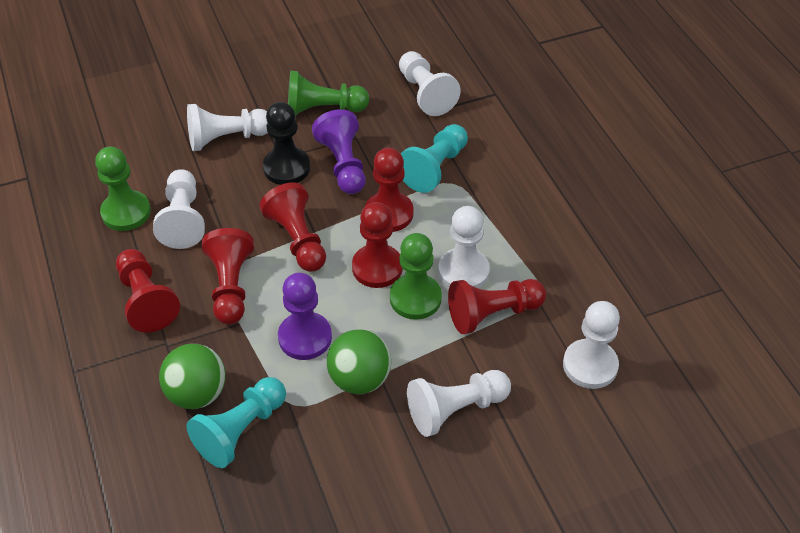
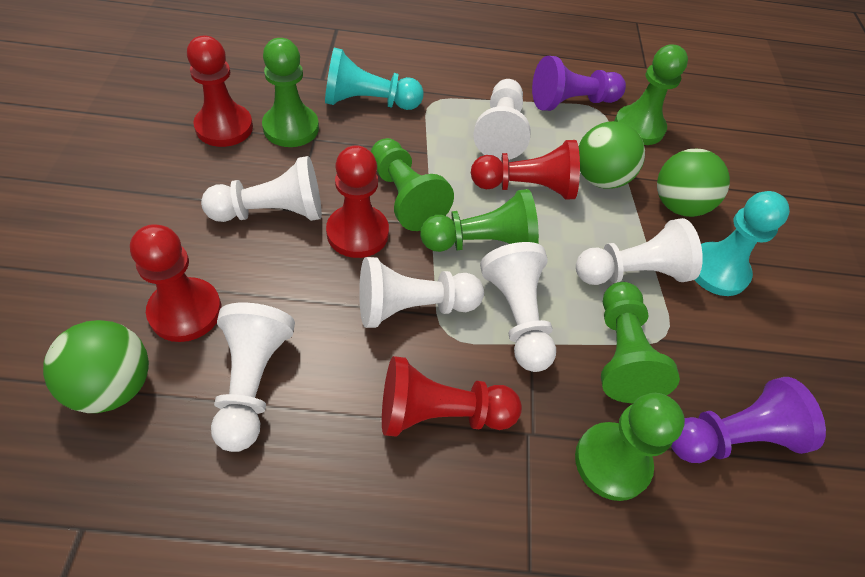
black pawn: [263,102,310,185] = 1 -> none = 0
green ball: [159,344,226,409] [327,329,391,394] = 2 -> [43,320,149,413] [579,121,645,189] [657,149,730,217] = 3
green pawn: [95,147,151,231] [288,71,369,116] [390,233,442,320] = 3 -> [262,38,319,147] [371,138,454,231] [420,189,539,252] [575,393,685,501] [601,282,680,403] [614,44,688,145] = 6
red pawn: [116,249,180,332] [202,228,254,325] [259,182,326,272] [352,202,403,288] [365,148,414,232] [448,279,546,334] = 6 -> [130,224,222,342] [187,36,253,147] [326,145,389,258] [382,356,522,437] [471,140,580,200] = 5

